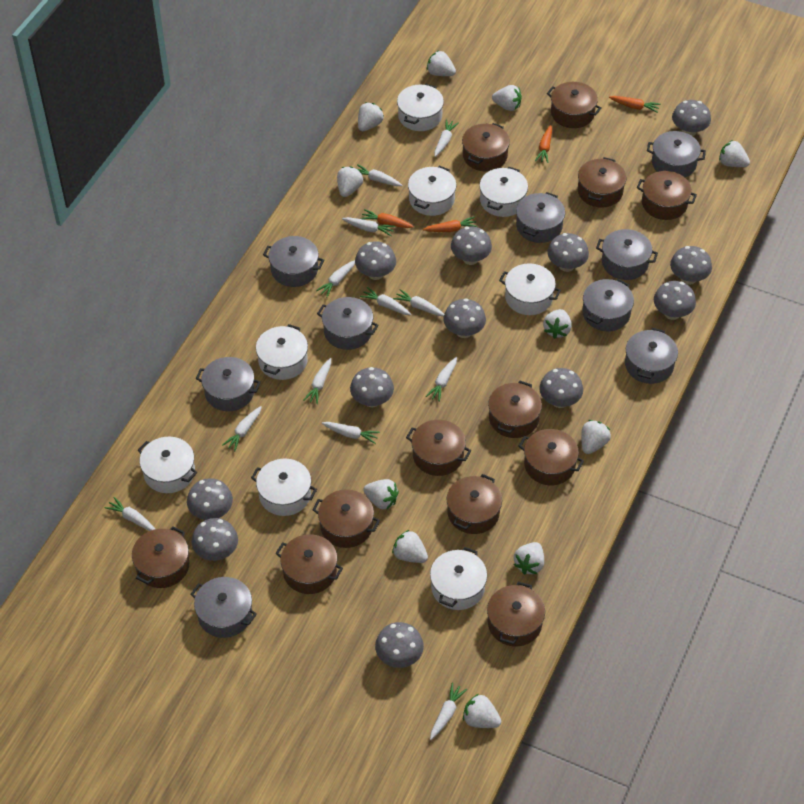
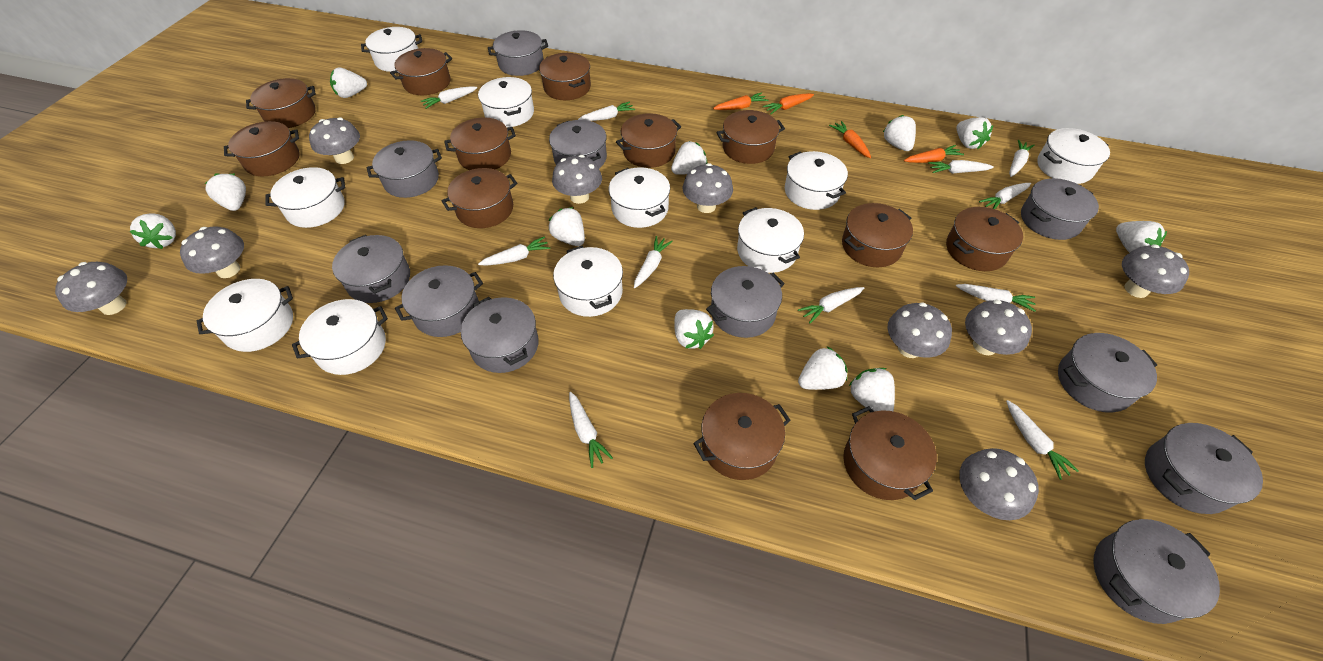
grey mushroom: [187,478,233,520] [191,518,238,561] [350,367,394,407] [355,241,396,280] [375,622,424,668] [443,298,486,338] [451,227,492,265] [539,368,583,408] [547,233,589,272] [654,281,696,320] [670,246,712,285] [672,100,711,136] = 12 -> [55,262,127,315] [180,226,244,278] [309,117,360,164] [552,155,602,204] [683,163,733,213] [888,302,952,358] [959,448,1039,520] [965,300,1032,355] [1122,244,1189,298] = 9
grey pot: [191,577,257,638] [196,357,261,411] [263,236,324,287] [317,297,379,350] [516,192,565,243] [582,279,634,331] [596,229,658,280] [625,328,678,384] [647,131,706,177] = 9 -> [332,235,410,303] [367,140,442,198] [395,265,483,337] [461,297,539,373] [488,30,548,76] [549,120,607,168] [706,266,785,338] [1021,178,1099,240] [1058,333,1157,413] [1093,519,1220,624] [1145,423,1263,514] = 11
white carrot: [104,497,155,531] [223,406,262,451] [304,358,331,404] [316,260,355,297] [322,422,380,444] [342,217,396,236] [357,164,403,186] [360,287,411,315] [393,289,444,316] [426,357,457,402] [430,682,467,740] [434,119,459,157] = 12 -> [421,86,477,109] [478,237,550,265] [569,392,613,468] [578,101,635,121] [634,236,673,288] [798,287,864,323] [928,160,994,173] [956,284,1036,312] [979,183,1031,209] [1006,400,1079,480] [1009,140,1034,177] = 11
white pot: [138,436,197,493] [251,458,317,516] [256,324,308,380] [397,84,444,131] [408,166,457,216] [430,547,487,610] [479,167,528,217] [499,263,561,315] = 8 -> [196,279,293,352] [266,167,345,228] [292,299,388,375] [361,27,422,72] [478,77,534,127] [553,246,623,317] [609,167,670,228] [737,207,804,273] [785,151,848,210] [1037,128,1110,184] = 10

